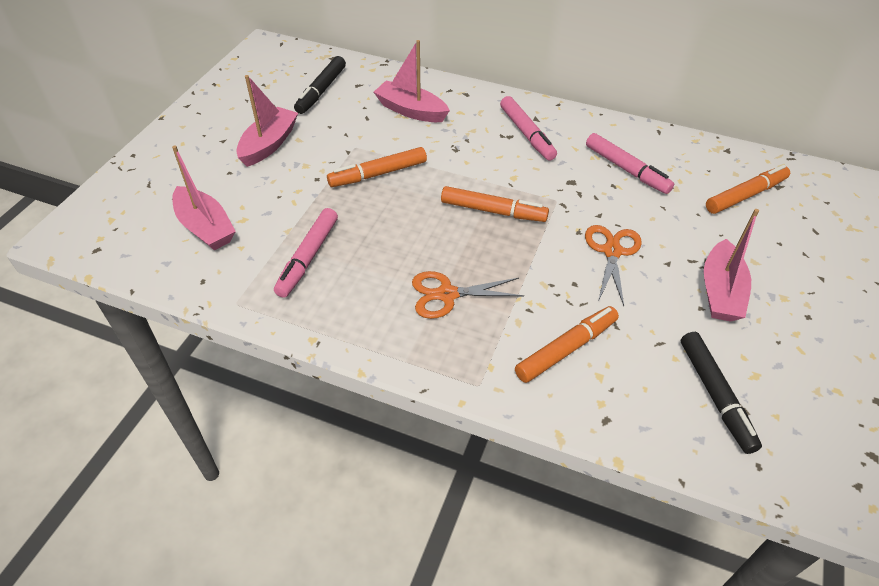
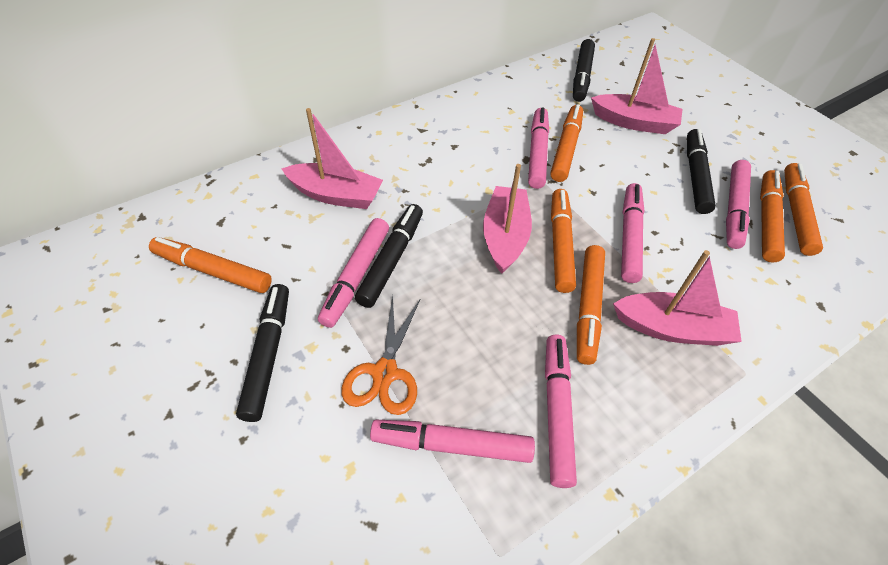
black marker: [294,56,346,114] [681,332,762,454] = 2 -> [236,284,289,422] [355,204,423,308] [573,39,595,102] [687,129,716,214] = 4
orange marker: [327,147,427,187] [441,186,549,222] [515,306,619,383] [706,165,790,214] = 4 -> [149,237,272,293] [550,104,583,182] [551,189,576,293] [577,245,605,365] [760,170,785,263] [784,163,823,256] = 6
orange scissors: [412,271,524,319] [585,225,642,306] = 2 -> [341,295,420,415] = 1
pink marker: [274,208,338,298] [500,96,557,161] [586,133,674,194] = 3 -> [318,218,389,328] [370,420,535,463] [528,107,549,189] [545,335,577,488] [621,183,644,283] [726,160,751,249] = 6

